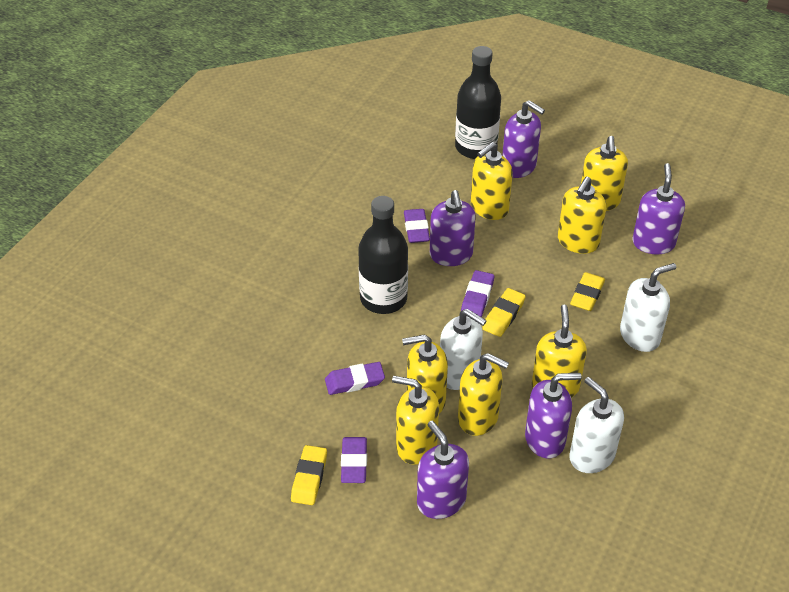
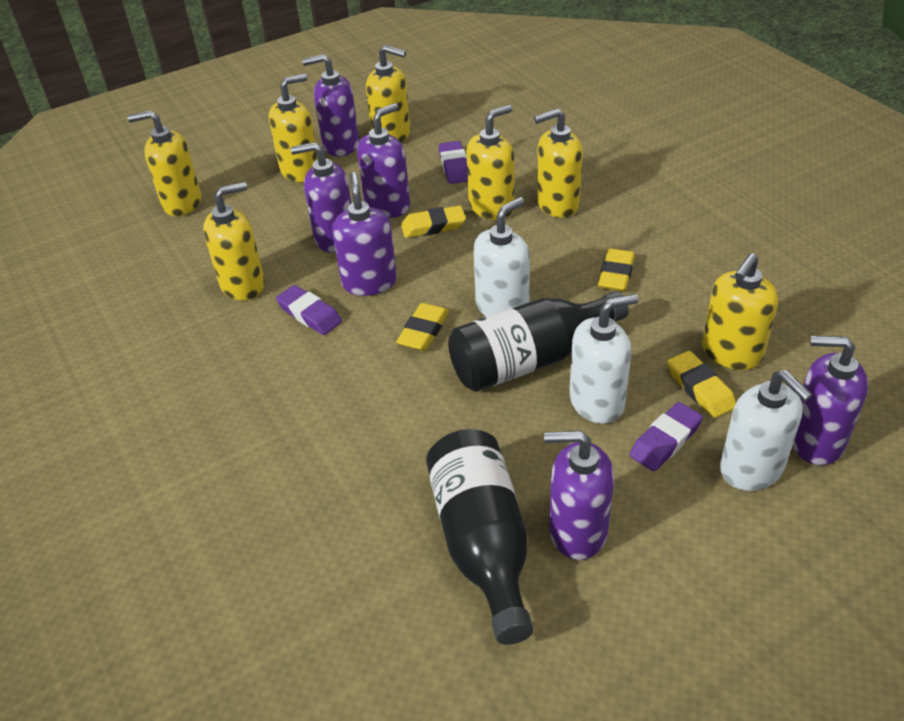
purple eraser: [325,362,385,395] [341,437,367,483] [404,209,430,243] [461,270,494,317] = 4 -> [276,285,342,335] [439,141,468,184] [630,402,703,471] = 3
purple soap dispenser: [417,421,469,519] [430,190,476,266] [502,100,545,178] [525,373,582,458] [632,163,685,254] = 5 -> [290,142,351,253] [302,54,359,156] [332,172,397,296] [357,103,410,218] [544,431,614,560] [792,336,868,465] = 6
yellow eraser: [291,445,327,505] [482,288,526,337] [570,272,605,311] = 3 -> [396,303,449,351] [401,205,466,238] [598,248,635,292] [667,351,736,418] = 4

